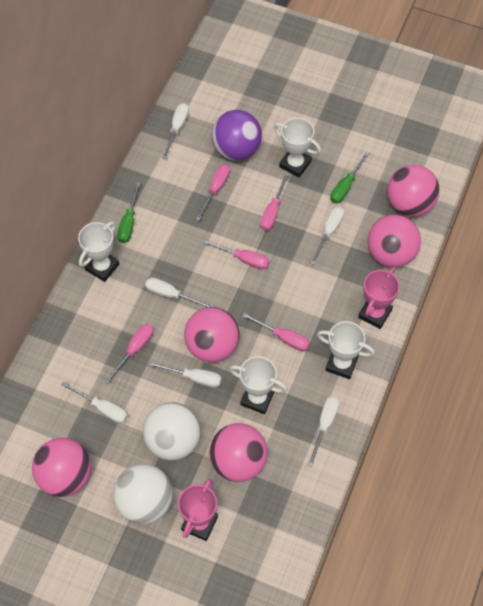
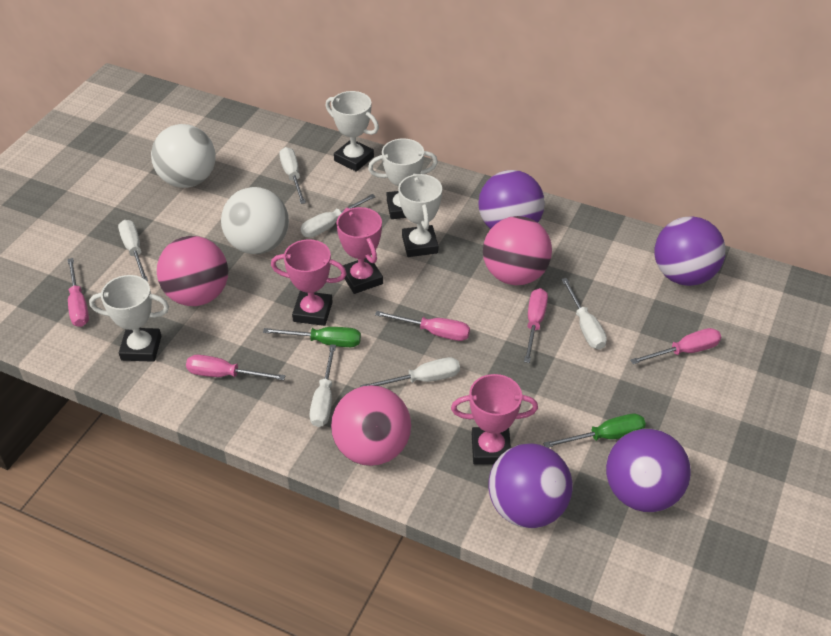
pink ball: [32,438,91,497] [184,307,239,363] [209,423,268,482] [368,215,421,268] [387,165,440,217] = 5 -> [157,236,228,306] [331,385,411,466] [483,216,552,285] = 3
pink trophy: [178,479,218,541] [358,268,400,329] = 2 -> [271,239,347,326] [336,207,383,294] [451,374,538,465] = 3
purple ball: [211,110,262,161] = 1 -> [478,170,545,229] [488,444,573,528] [606,429,691,512] [654,216,726,286] = 4

